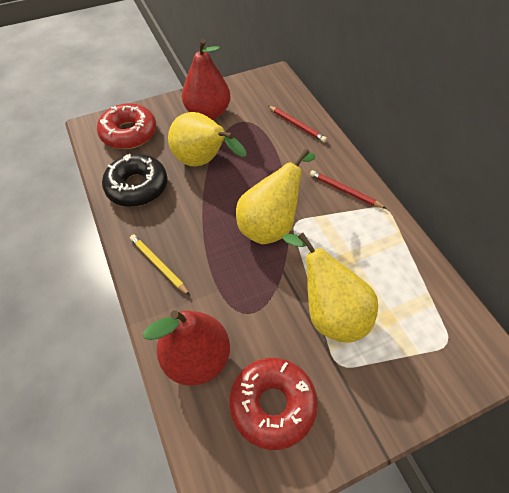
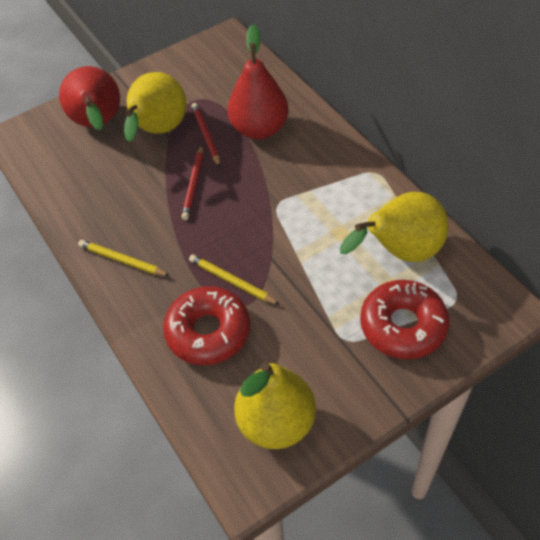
black donut: [102,154,167,207] = 1 -> none = 0
yellow pencil: [130,234,190,296] = 1 -> [78,240,170,276] [189,254,280,305] = 2

